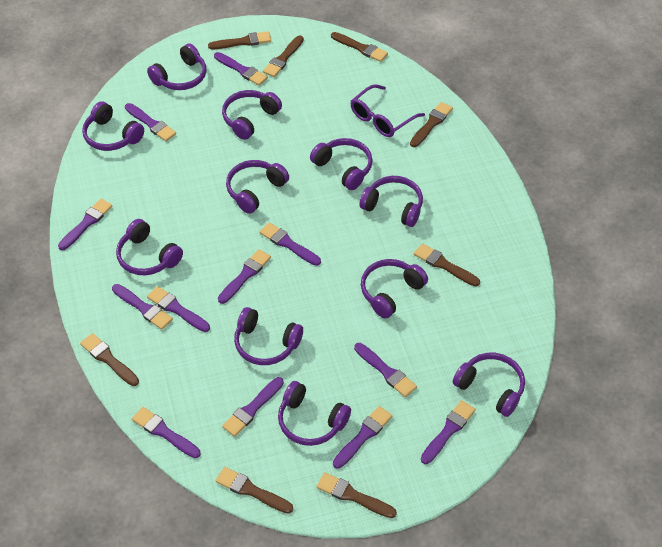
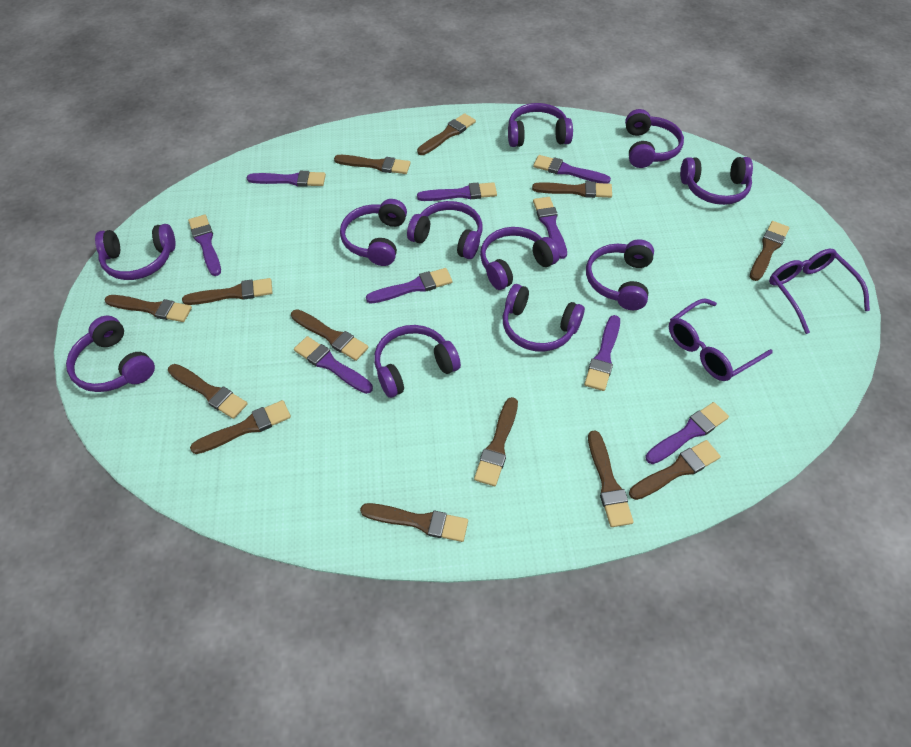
brown brush: [80,333,139,386] [208,31,271,49] [215,467,293,514] [263,35,304,77] [316,472,397,518] [331,32,388,62] [410,102,453,147] [414,243,480,286] = 8 -> [105,295,192,322] [168,364,248,419] [182,278,273,305] [190,400,291,454] [291,309,369,361] [334,155,411,174] [360,503,468,542] [417,113,476,155] [474,397,518,486] [532,181,612,198] [588,430,634,527] [629,440,721,500] [750,221,789,281] = 13
purple brush: [58,199,112,250] [112,284,173,330] [125,103,176,141] [132,407,201,458] [147,286,210,332] [214,52,268,86] [218,249,271,304] [222,377,284,437] [259,222,321,266] [333,406,392,469] [354,343,417,397] [421,400,476,464] = 12 -> [188,215,221,276] [247,171,326,187] [294,336,373,394] [366,268,453,304] [417,182,497,201] [533,155,611,184] [533,197,567,259] [584,315,620,391] [645,402,729,464] = 9
purple glasses: [351,84,425,137] = 1 -> [669,299,773,381] [769,249,870,334] = 2

